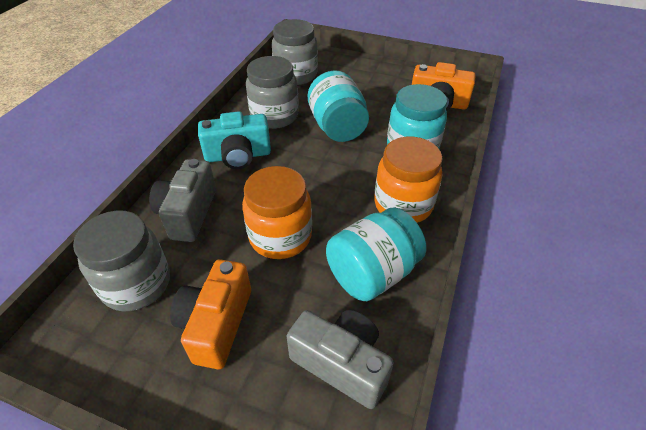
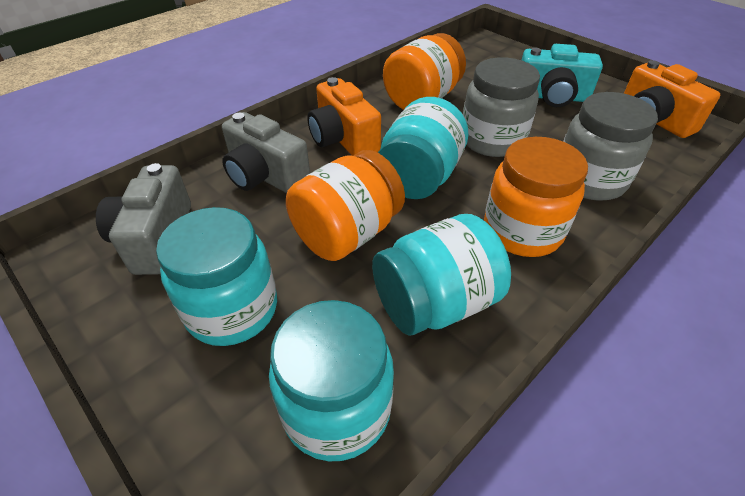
grey jar: [73,211,170,311] [246,56,299,129] [272,19,318,85] = 3 -> [463,57,540,157] [563,92,658,201] = 2
orange jar: [242,166,312,259] [374,137,442,223] = 2 -> [286,150,405,261] [383,33,466,110] [484,137,588,257] = 3
turquoise jar: [308,70,369,142] [326,207,427,301] [387,84,447,149] = 3 -> [156,207,277,346] [269,300,394,461] [372,214,511,335] [378,97,468,199] = 4

